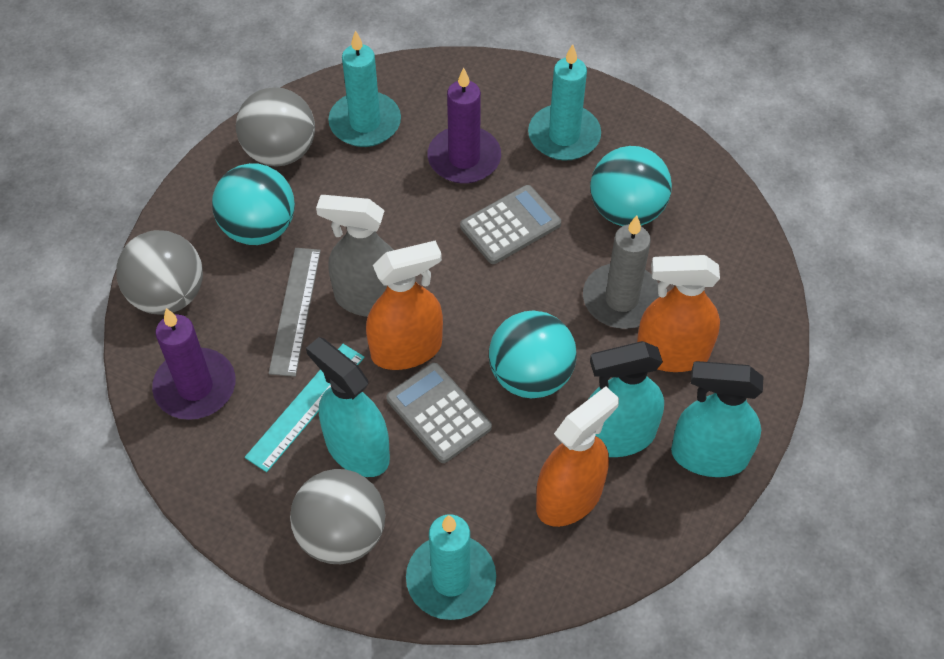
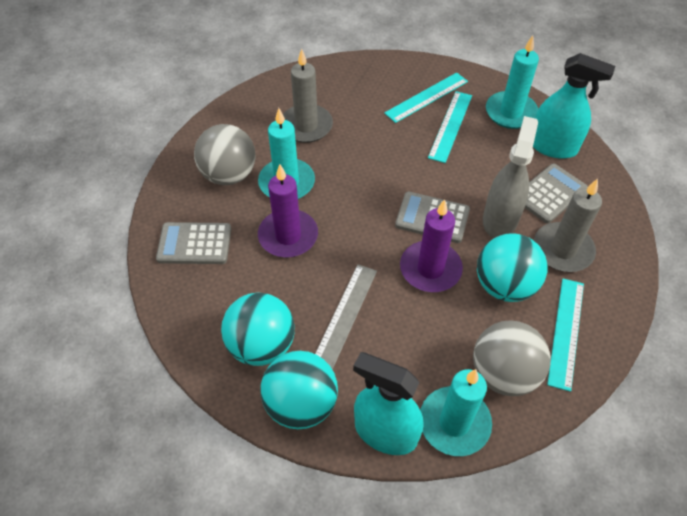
grey ball: [116,230,203,315] [236,87,315,167] [290,469,385,564] = 3 -> [194,124,256,185] [473,320,551,396] = 2
grey calculator: [386,363,492,463] [460,185,561,264] = 2 -> [156,222,231,264] [395,192,470,243] [525,164,588,223] = 3
grey candle: [583,215,659,329] = 1 -> [283,49,333,143] [534,179,602,272] = 2
orange spray bottle: [366,240,443,370] [536,386,619,527] [637,255,720,372] = 3 -> none = 0
turquoise ruler: [245,344,364,472] = 1 -> [384,72,468,123] [428,91,472,163] [547,279,584,392] = 3
turquoise spray bottle: [306,337,390,477] [589,341,664,457] [671,361,764,477] = 3 -> [353,352,423,455] [533,53,615,159] = 2

